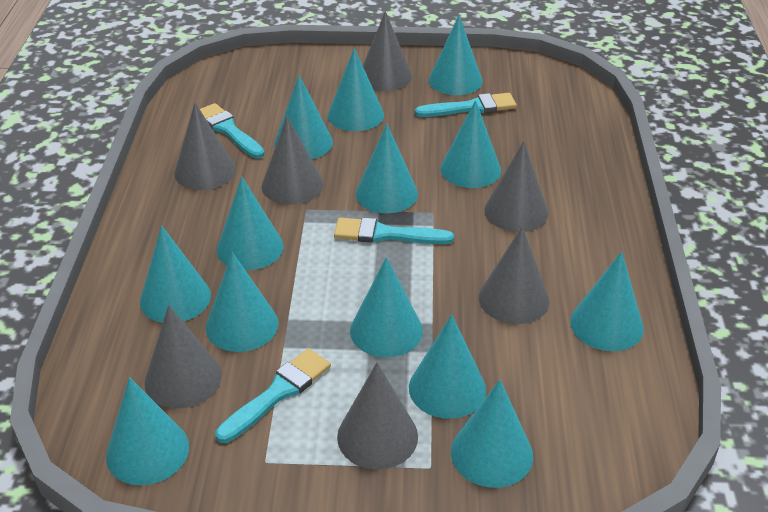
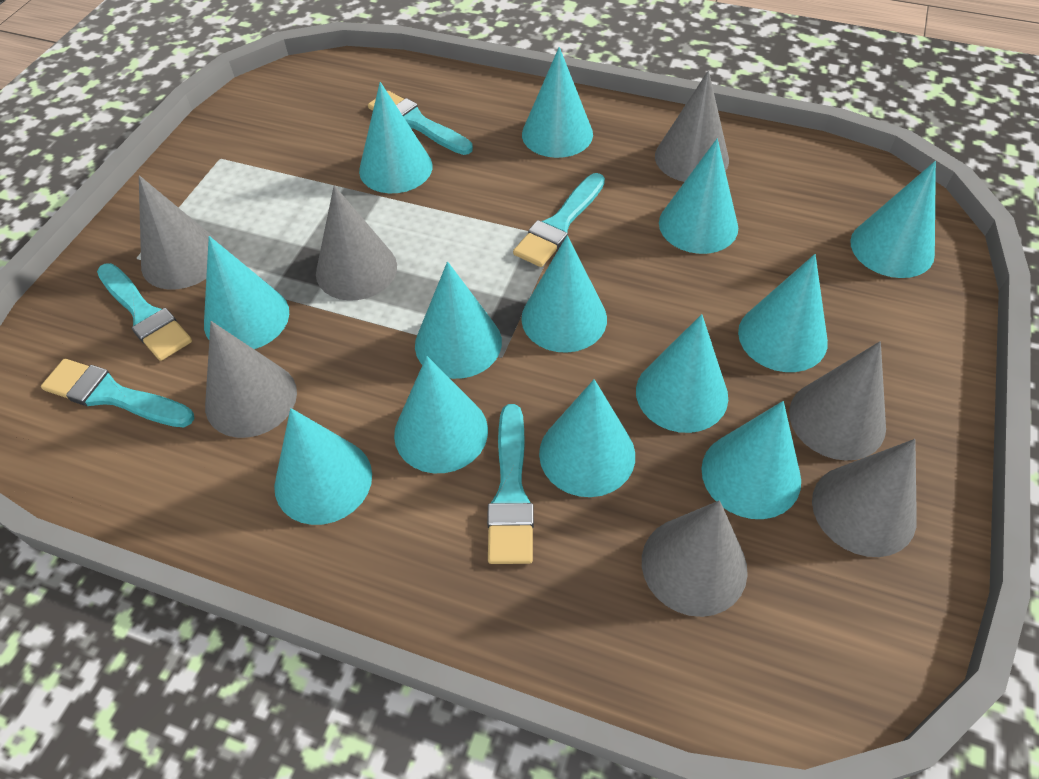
turquoise brush: [200,103,265,159] [215,348,331,443] [334,218,454,244] [415,93,517,117] = 4 -> [41,359,194,427] [97,263,192,361] [368,91,473,155] [487,404,534,564] [513,173,605,267] = 5

